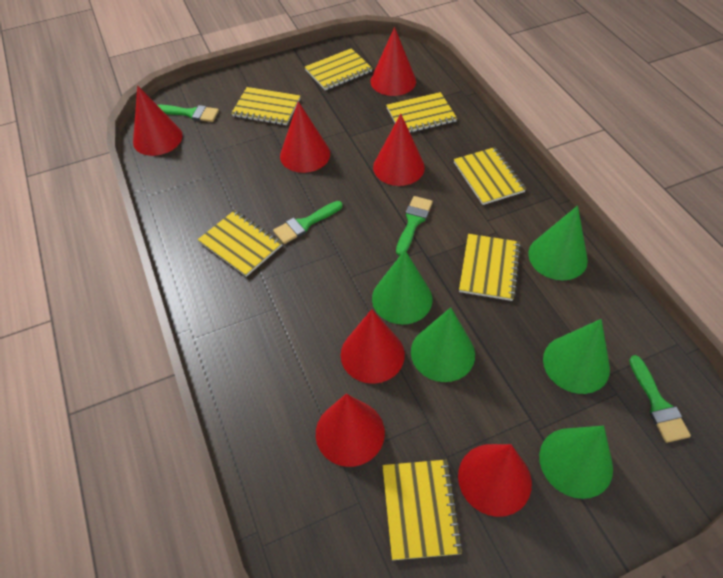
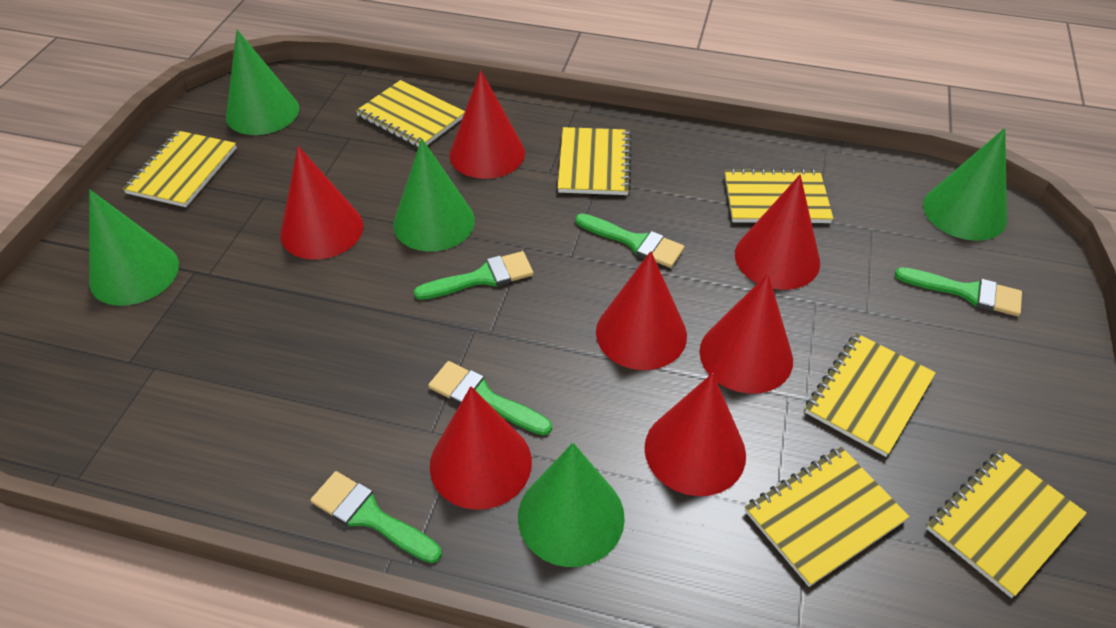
green brush: [157,105,219,122] [273,201,343,244] [396,196,433,256] [629,355,691,443] = 4 -> [311,471,442,563] [414,251,534,300] [428,361,552,435] [575,214,685,268] [895,267,1022,316] = 5

